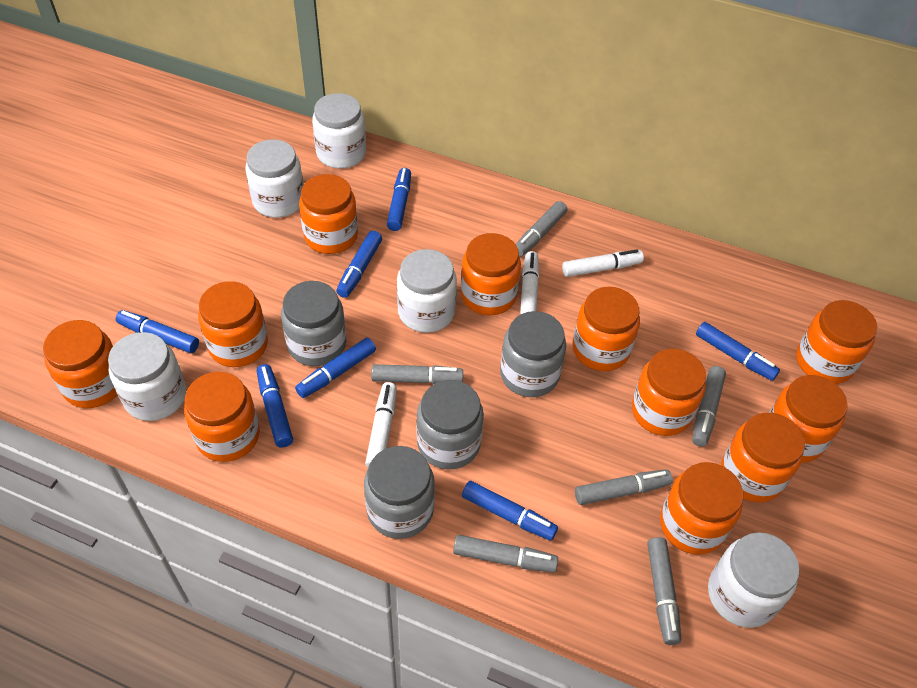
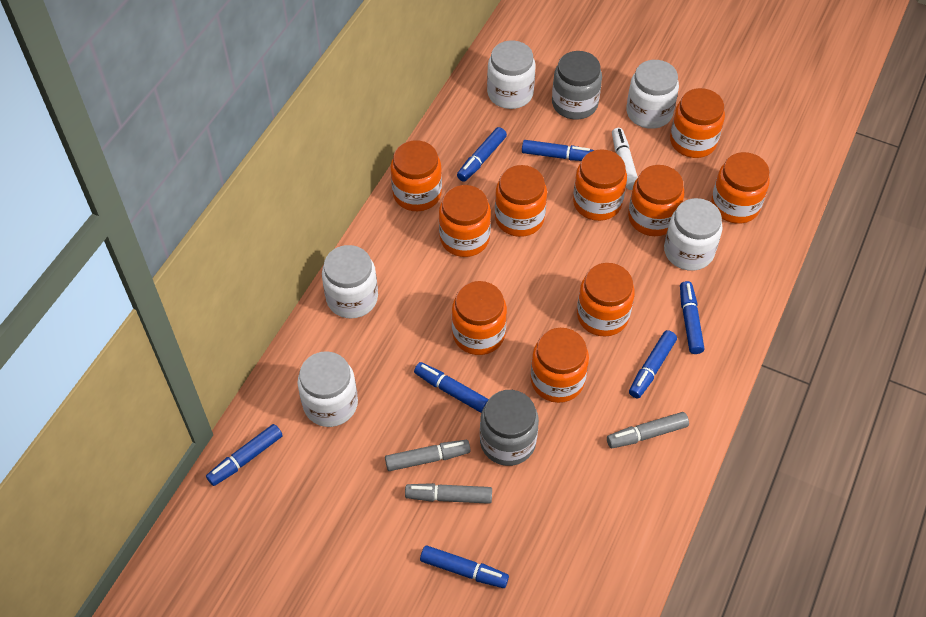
grey jar: [281,281,346,366] [364,446,435,539] [417,380,484,470] [500,311,566,397] = 4 -> [480,390,539,466] [552,51,602,120] = 2
grey marker: [371,364,463,384] [453,535,558,572] [516,201,567,257] [575,469,672,505] [647,537,681,645] [692,366,726,447] = 6 -> [385,440,471,471] [405,483,492,504] [607,412,689,448] = 3
orange jar: [43,320,117,408] [184,372,260,462] [198,281,268,367] [299,174,358,254] [461,233,521,316] [572,287,640,371] [632,349,706,436] [660,462,743,555] [721,413,805,503] [769,375,848,463] [796,300,877,384] = 11 -> [391,140,442,211] [439,185,491,257] [452,281,507,355] [495,165,547,237] [530,328,589,403] [573,149,627,221] [577,263,635,337] [628,165,684,236] [670,88,725,158] [711,152,770,224] = 10
white marker: [365,382,397,468] [520,251,539,315] [562,249,644,277] = 3 -> [612,128,638,190] = 1

